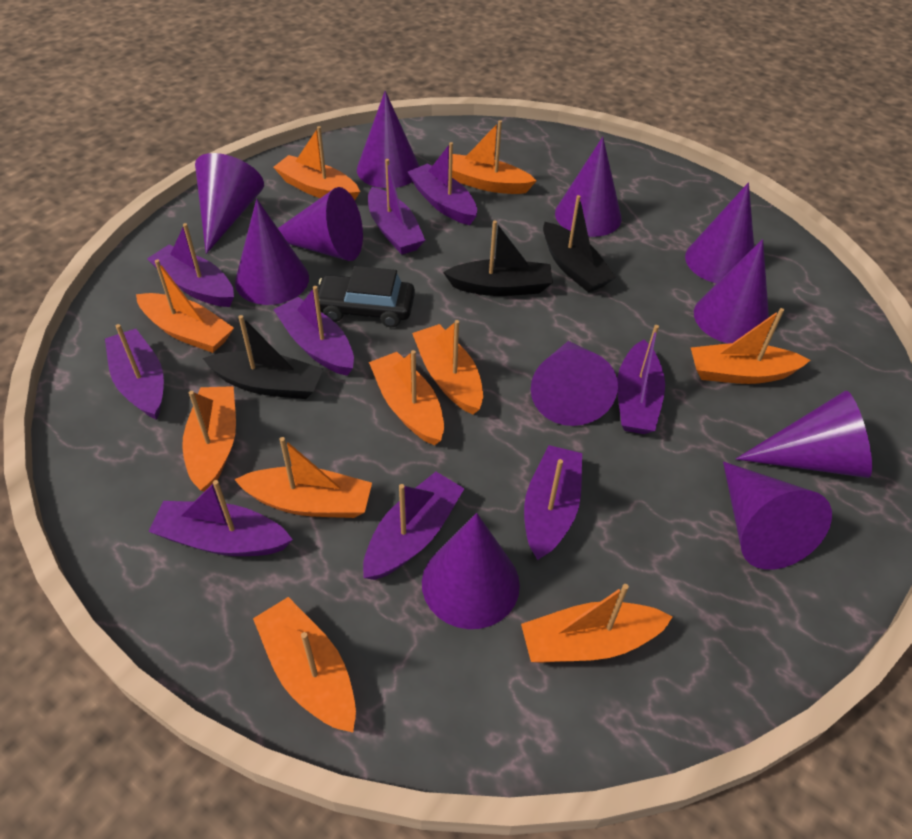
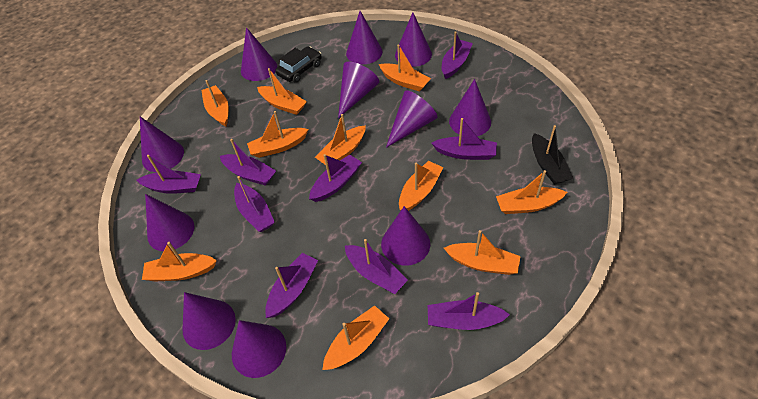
black boat: [203,315,324,399] [443,220,553,296] [543,195,616,293] = 3 -> [532,125,573,185] = 1

